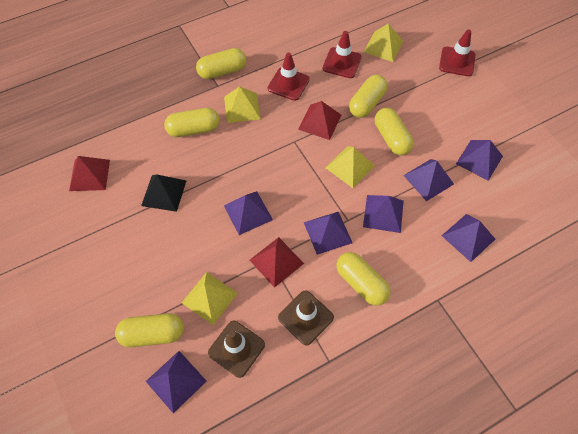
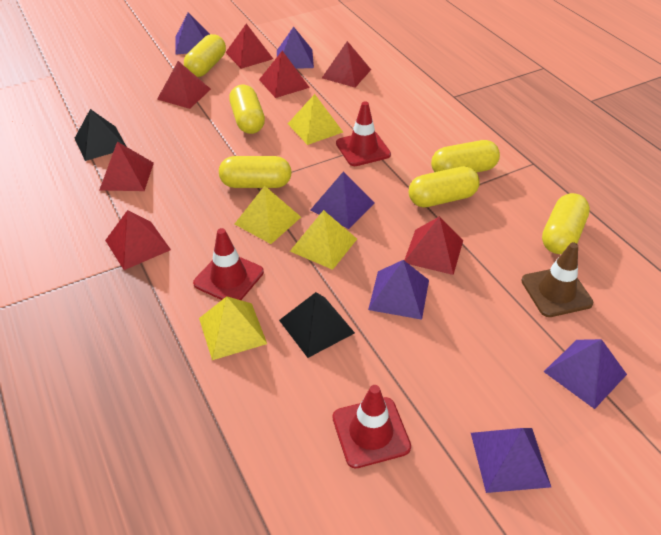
black pyramid: [141,174,186,212] = 1 -> [74,109,127,161] [279,292,355,358] = 2
brown traffic cone: [208,321,265,378] [278,290,334,346] = 2 -> [521,242,593,317] = 1
purple pyramid: [146,351,207,413] [224,191,273,235] [304,212,352,255] [363,195,404,233] [403,159,454,201] [442,214,495,262] [456,140,503,181] = 7 -> [175,12,210,54] [277,27,314,69] [310,172,375,229] [368,260,429,320] [471,428,551,493] [544,339,627,409] = 6
red pyramid: [69,156,110,191] [250,237,304,288] [298,101,341,140] = 3 -> [99,142,154,191] [105,210,171,270] [157,61,211,109] [225,24,273,69] [259,51,310,98] [322,41,371,87] [404,216,463,275] = 7

